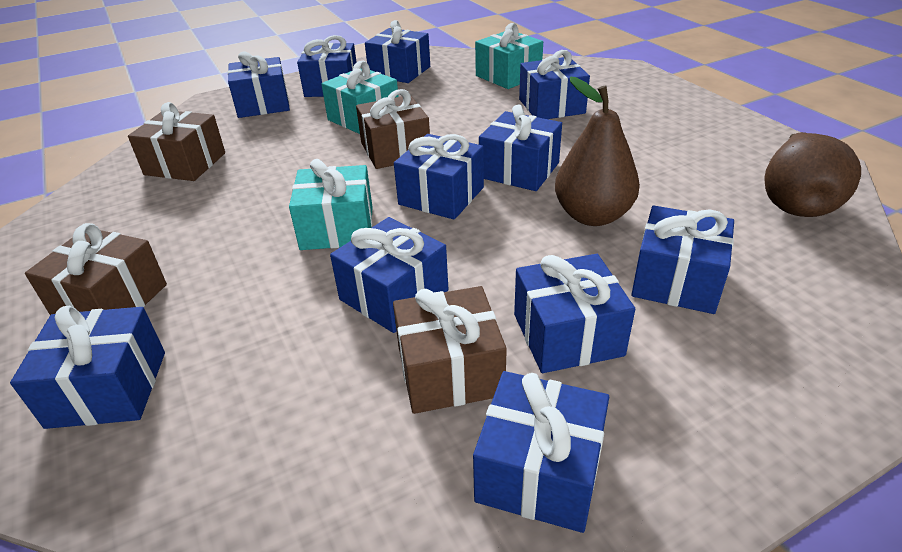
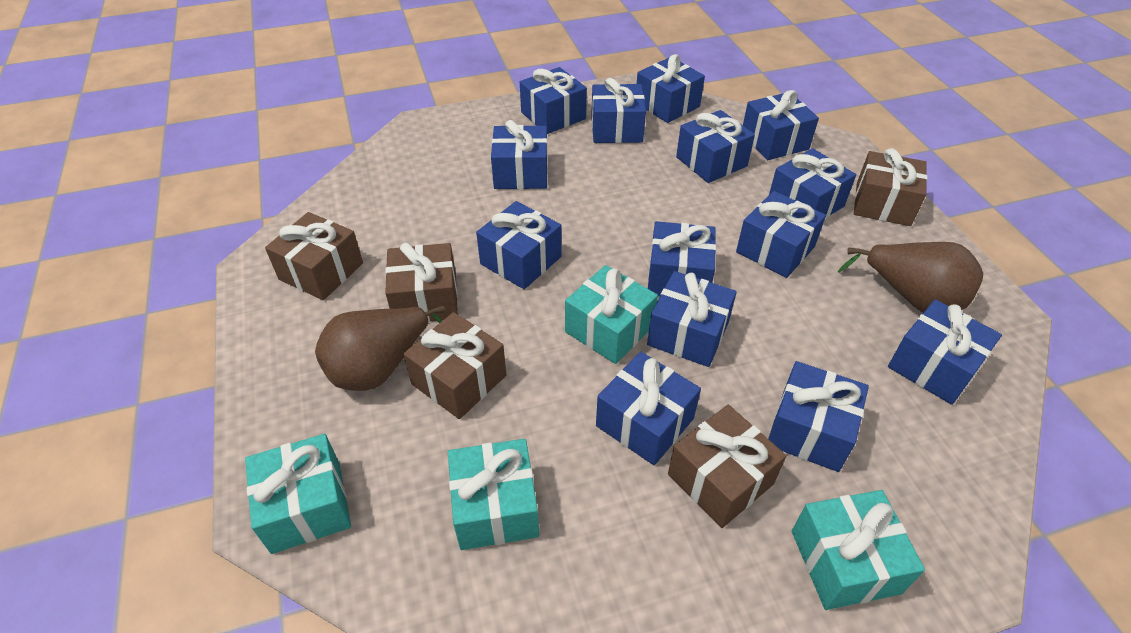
blue gift: [10,305,165,429] [228,51,290,118] [297,35,357,97] [330,217,449,333] [365,20,430,83] [394,134,484,220] [473,371,609,533] [479,104,562,191] [514,254,635,373] [519,50,590,119] [631,206,734,314] = 11 -> [476,201,562,289] [491,120,548,189] [520,67,587,134] [591,78,646,143] [596,351,701,465] [637,54,705,123] [647,271,737,367] [648,221,716,296] [676,110,755,183] [736,191,826,278] [743,90,819,160] [768,361,869,472] [769,148,856,219] [888,299,1002,405] = 14
brown gift: [25,223,167,315] [128,102,225,181] [356,89,430,169] [393,286,507,414] = 4 -> [265,212,363,300] [385,242,458,322] [403,312,506,419] [668,405,787,528] [854,148,928,226] = 5
turquoise gift: [289,159,372,250] [321,61,399,134] [475,23,543,89] = 3 -> [245,434,351,554] [448,439,539,550] [565,265,658,364] [792,490,925,610] = 4

